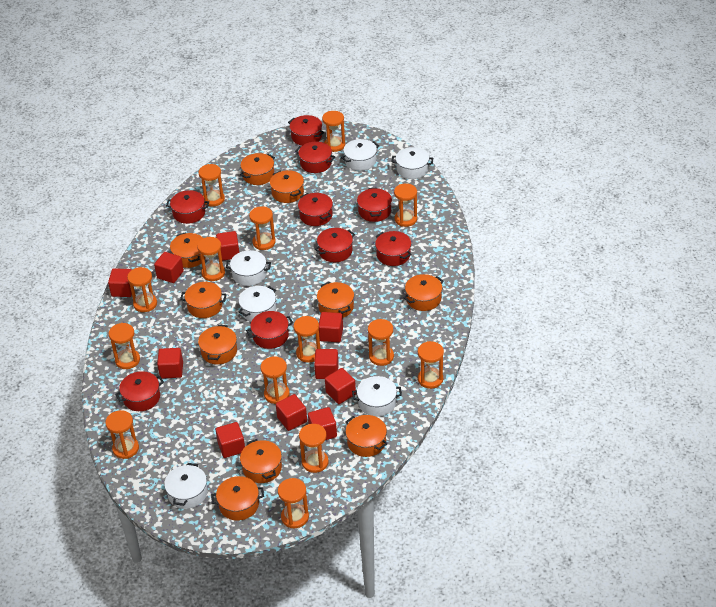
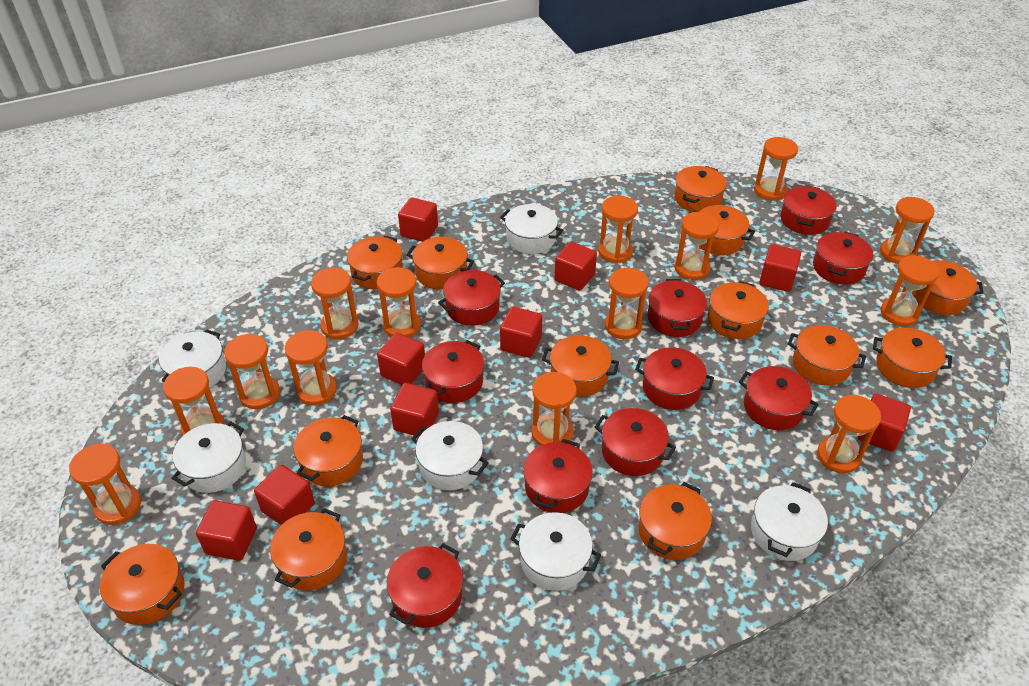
orange pot: [170,232,206,268] [180,282,227,318] [198,325,237,364] [211,476,264,521] [240,153,275,185] [240,439,282,483] [270,170,304,203] [317,282,354,318] [345,415,387,457] [404,274,444,311] = 10 -> [100,544,185,625] [270,508,347,590] [294,415,363,486] [347,236,403,289] [407,237,474,290] [542,335,619,397] [639,482,712,560] [674,166,727,212] [694,205,755,255] [708,281,769,339] [788,325,866,386] [873,327,952,388] [912,260,984,315] = 13
red cube: [108,268,132,297] [154,252,184,283] [157,348,183,378] [216,231,239,261] [216,422,245,458] [276,394,307,431] [308,407,337,440] [314,349,339,379] [319,312,343,342] [325,368,356,404] = 10 -> [196,500,257,561] [254,465,315,525] [377,333,425,385] [390,383,439,437] [398,197,438,242] [500,307,542,358] [555,242,597,291] [759,244,801,292] [857,394,911,452] = 9
red pot: [115,371,164,411] [166,190,209,224] [246,311,293,349] [288,115,324,146] [295,141,335,173] [298,193,333,226] [315,228,355,262] [357,187,392,222] [375,231,411,266] = 9 -> [387,543,463,628] [422,340,484,403] [438,270,505,326] [523,439,593,513] [595,408,676,476] [635,347,714,410] [648,279,707,337] [739,366,819,430] [781,185,837,235] [813,232,873,285] = 10

